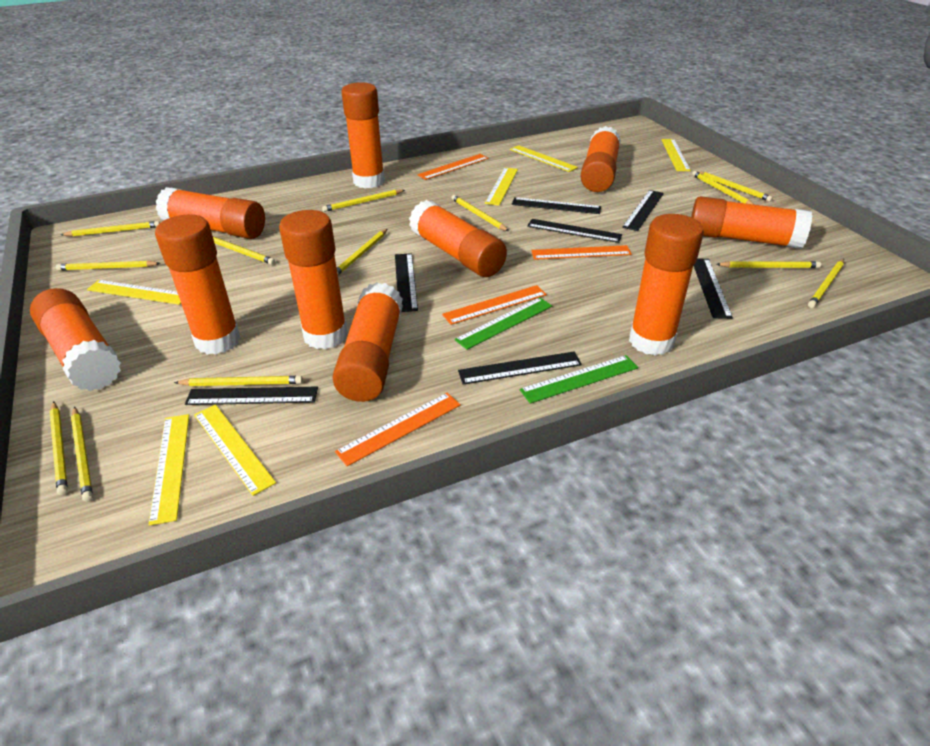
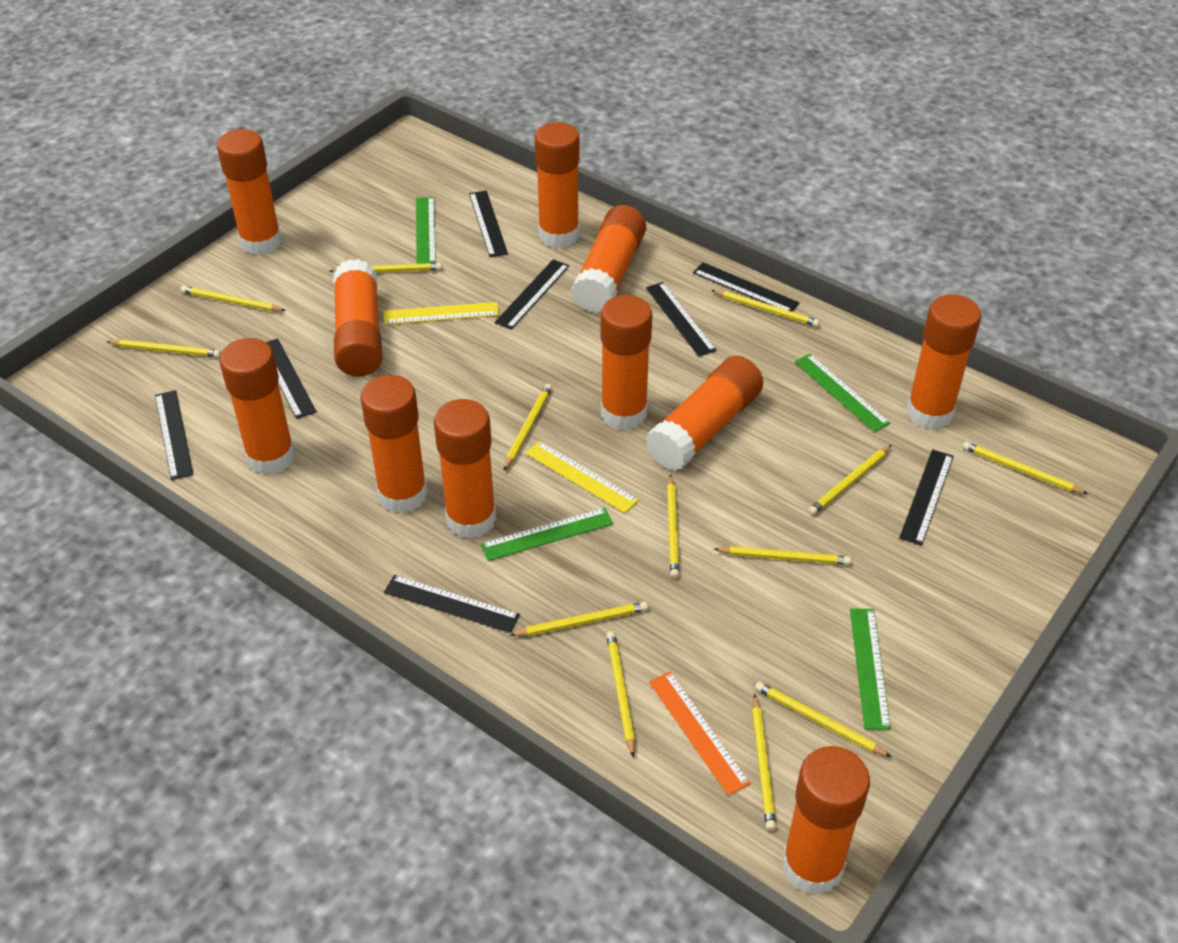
black ruler: [185,386,318,405] [395,253,418,312] [458,351,582,385] [512,197,601,214] [527,219,622,243] [622,190,664,231] [694,258,733,319] = 7 -> [155,390,194,480] [266,338,317,419] [384,575,520,633] [469,191,508,257] [495,259,569,329] [646,282,717,356] [693,262,800,311] [899,449,954,545] = 8
green ruler: [455,297,552,350] [520,355,638,404] = 2 -> [416,197,436,264] [481,508,613,561] [795,354,890,432] [850,608,891,730] = 4
orange glue stick: [30,288,121,391] [155,214,241,355] [156,187,265,239] [279,210,348,349] [332,282,403,402] [341,82,385,188] [409,200,507,277] [580,126,621,192] [629,214,704,356] [691,196,812,249] = 10 -> [217,129,282,255] [219,338,295,475] [333,259,383,376] [360,375,428,513] [434,399,496,539] [535,122,580,248] [571,205,646,313] [600,295,652,430] [646,356,763,471] [782,746,870,895] [906,295,981,430] = 11
orange ruler: [335,393,461,466] [417,154,489,180] [442,285,547,325] [531,245,632,260] = 4 -> [649,671,751,795] = 1
yellow ruler: [87,280,181,305] [148,414,189,526] [194,404,276,496] [485,168,518,206] [510,145,578,172] [661,139,691,171] = 6 -> [384,302,499,325] [526,441,639,513] = 2

